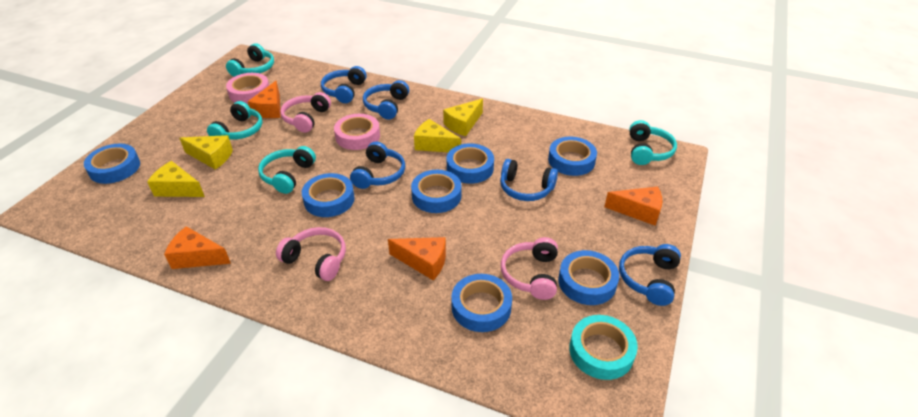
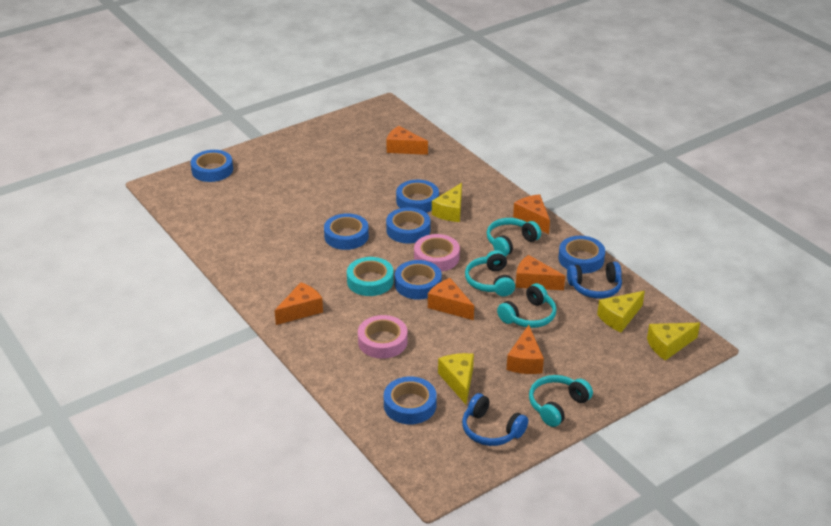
blue headphones: [321,66,367,103] [350,141,405,189] [363,80,409,119] [500,159,558,201] [619,244,681,306] = 5 -> [462,393,528,446] [567,262,622,299] = 2
orange cheese: [164,226,231,269] [248,81,281,118] [388,237,446,280] [604,186,662,226] = 4 -> [274,282,323,325] [386,126,428,155] [428,278,474,320] [507,325,544,374] [513,194,550,234] [515,255,565,290] = 6
pink headphones: [276,227,346,281] [280,92,331,133] [501,237,558,300] = 3 -> none = 0

